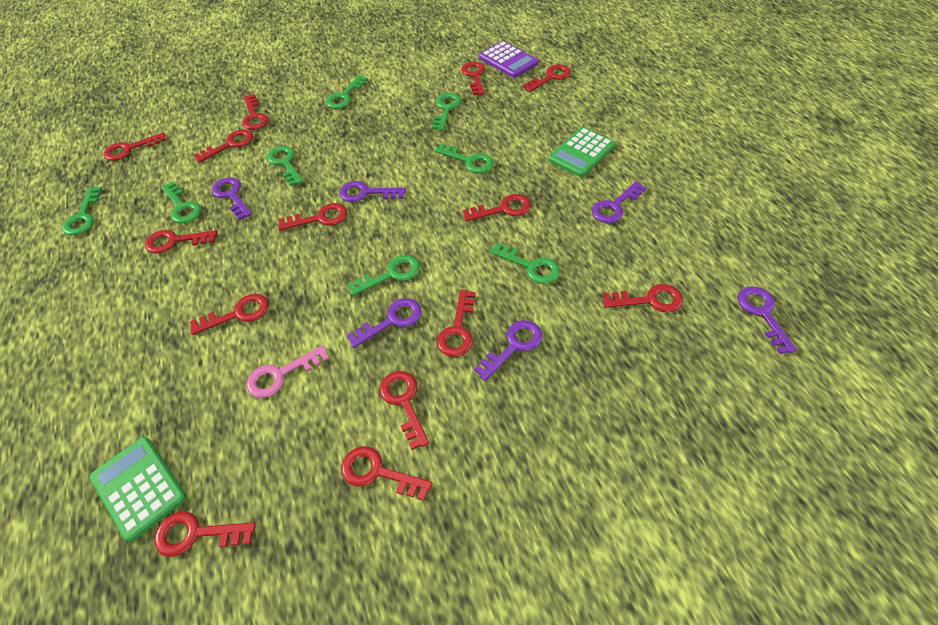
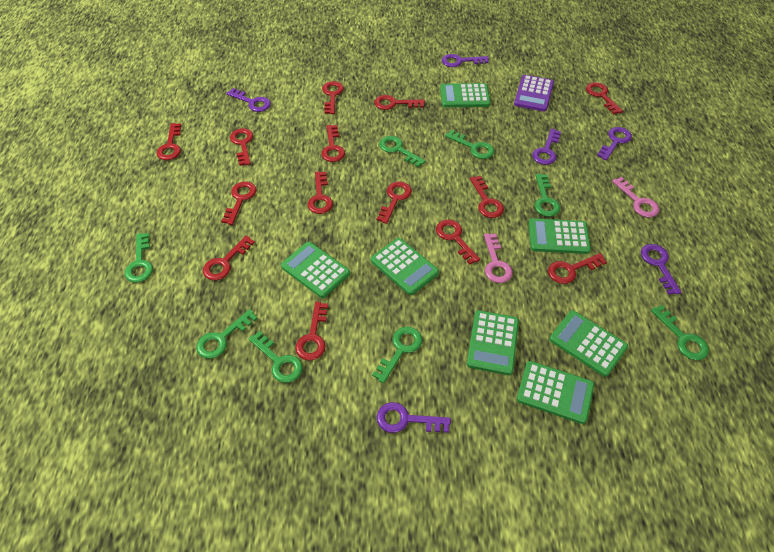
green calculator: [89,437,187,542] [548,127,616,177] = 2 -> [281,242,350,298] [371,238,439,295] [440,83,491,107] [467,310,519,375] [517,361,594,424] [528,218,591,254] [549,310,628,377] = 7
pink key: [246,345,329,398] = 1 -> [484,233,513,283] [612,177,659,217] = 2

